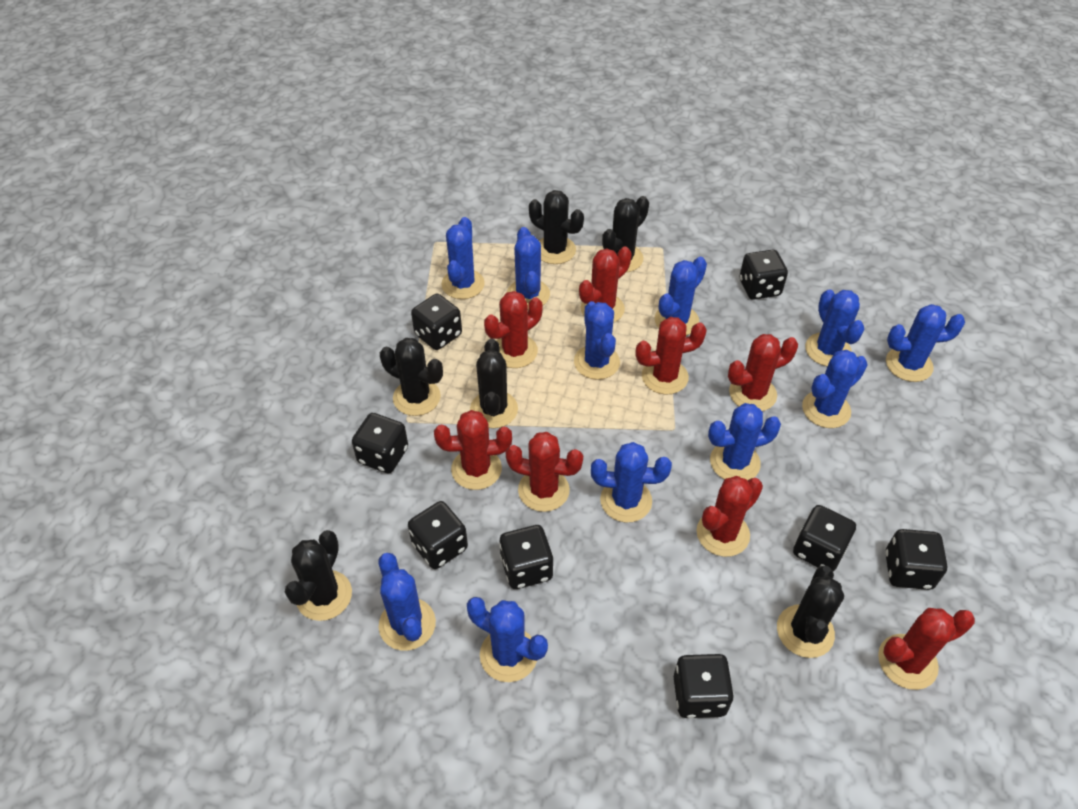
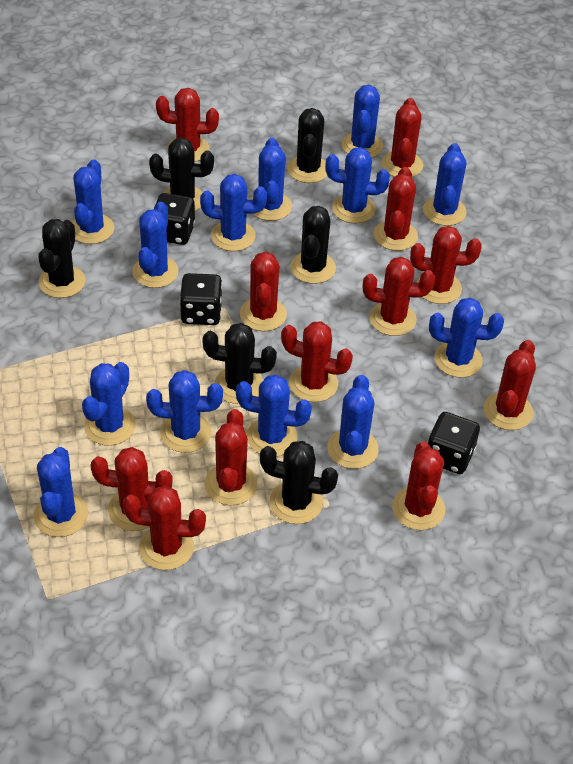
black dice: [352,413,408,473] [408,501,468,569] [411,294,462,350] [499,525,553,589] [674,654,734,718] [740,250,788,300] [793,505,856,571] [885,529,948,590] = 8 -> [155,193,195,245] [180,273,222,325] [428,412,480,474] = 3
blue cactus: [379,553,436,651] [441,217,485,299] [467,597,548,682] [507,227,550,308] [574,301,620,380] [591,442,672,522] [655,257,707,336] [708,403,781,480] [802,350,868,428] [805,289,864,366] [886,304,965,382] = 11 -> [34,447,88,537] [72,159,114,244] [82,362,136,446] [132,202,179,288] [146,370,223,453] [200,174,267,251] [236,375,312,456] [250,138,292,221] [325,147,390,223] [327,375,379,469] [342,85,383,158] [423,143,467,226] [429,298,504,378] = 13
red cactus: [434,410,512,490] [484,291,542,368] [506,432,583,512] [579,247,632,323] [636,317,707,395] [697,476,763,557] [728,334,798,411] [878,608,975,690] = 8 -> [90,447,173,531] [123,485,206,570] [156,88,219,162] [205,409,257,505] [240,251,287,331] [281,322,353,402] [363,257,435,336] [374,167,418,251] [381,98,423,177] [392,442,445,530] [410,226,482,304] [483,340,536,430] = 12

